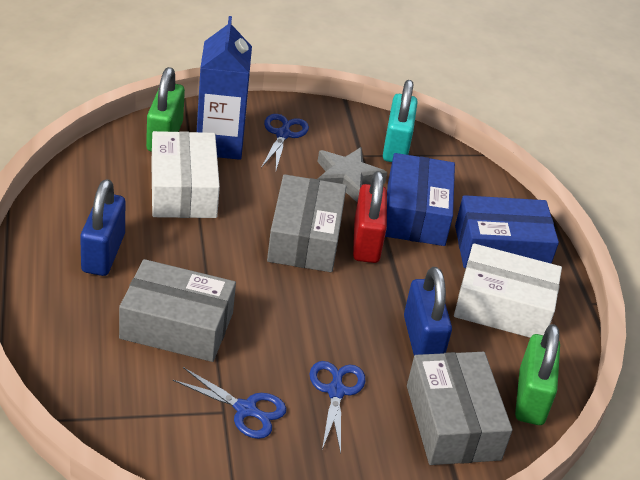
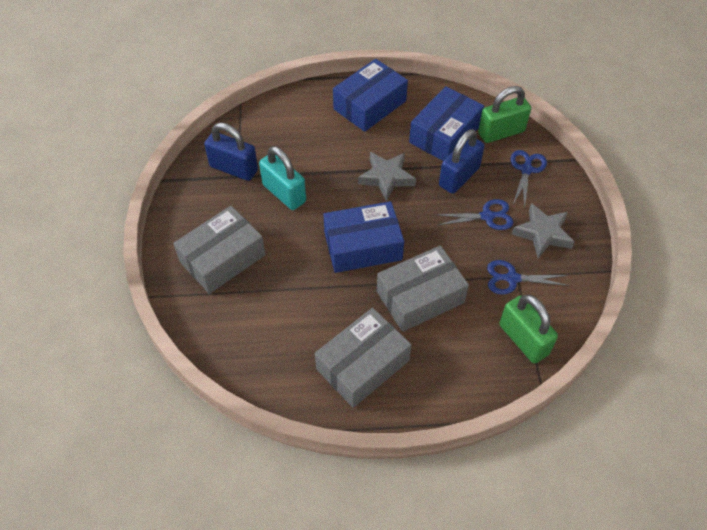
blue box: [385,153,455,246] [455,195,559,268] = 2 -> [323,201,404,273] [333,59,408,132] [409,86,484,161] = 3
blue carton: [197,16,252,160] = 1 -> none = 0
grey star: [318,147,387,202] = 1 -> [358,152,416,201] [512,203,575,258] = 2
red padlock: [353,171,387,263] = 1 -> none = 0
white box: [151,131,220,218] [454,243,562,338] = 2 -> none = 0

